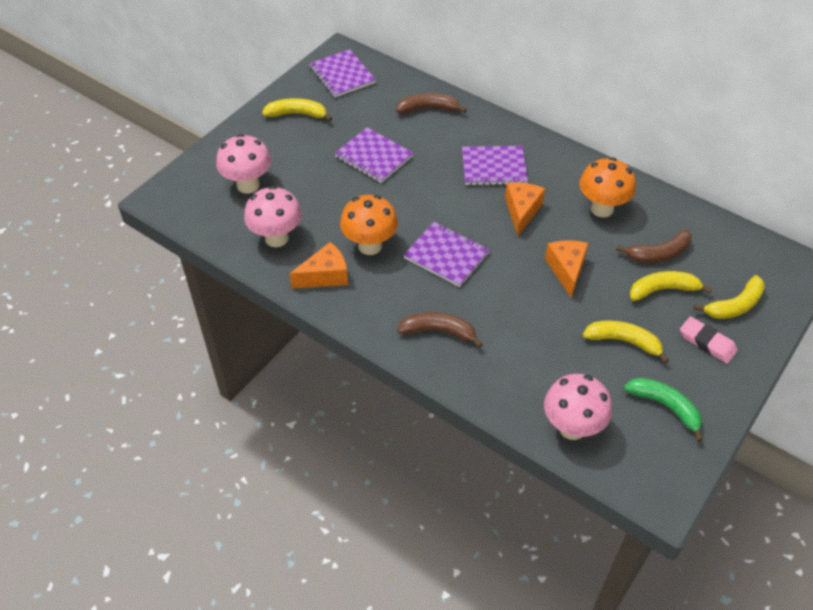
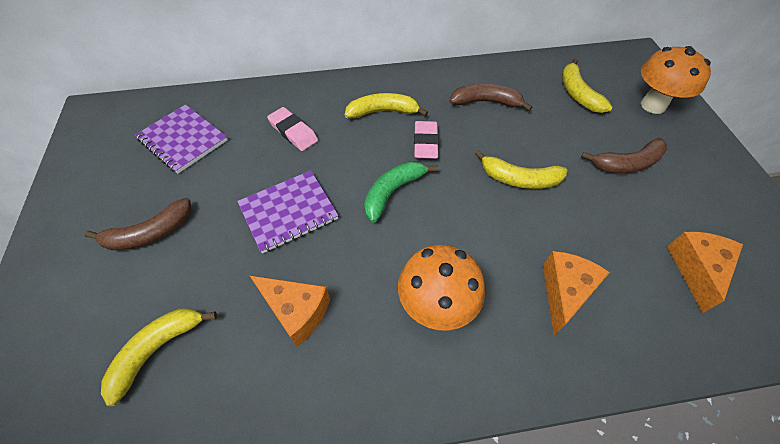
pink eraser: [680,316,738,364] = 1 -> [267,107,318,151] [414,121,439,159] = 2
pink mushroom: [216,134,271,194] [244,186,302,247] [544,374,612,440] = 3 -> none = 0
purple notebook: [309,49,376,97] [334,127,413,183] [404,222,490,287] [462,146,528,186] = 4 -> [135,104,228,174] [237,170,339,254] = 2

